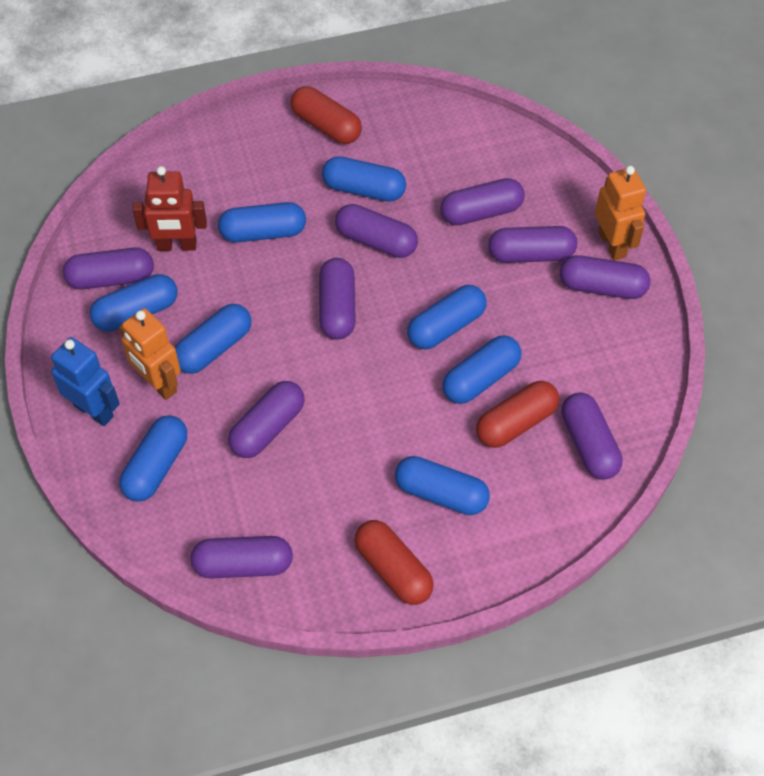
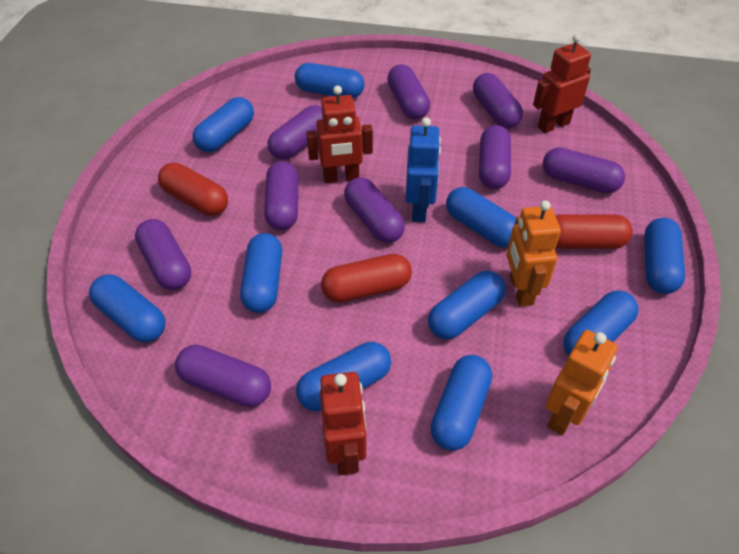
blue capsule: [90,274,178,332] [119,415,187,502] [175,304,251,374] [218,202,306,242] [322,156,406,202] [395,456,490,515] [407,285,487,349] [442,335,521,404] = 8 -> [89,275,166,343] [193,97,254,152] [240,233,282,313] [295,63,365,98] [296,342,391,411] [428,271,506,339] [430,355,492,451] [446,187,516,247] [563,290,639,356] [644,218,685,294] = 10
red robot: [132,166,207,251] = 1 -> [306,86,373,183] [320,372,366,475] [533,34,591,133] = 3

